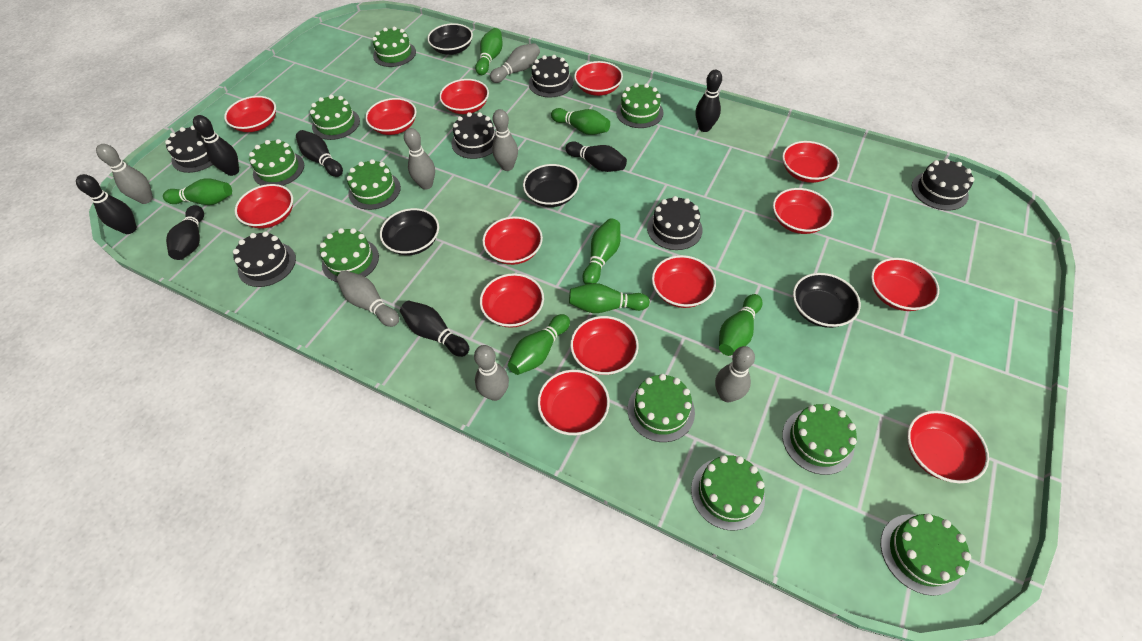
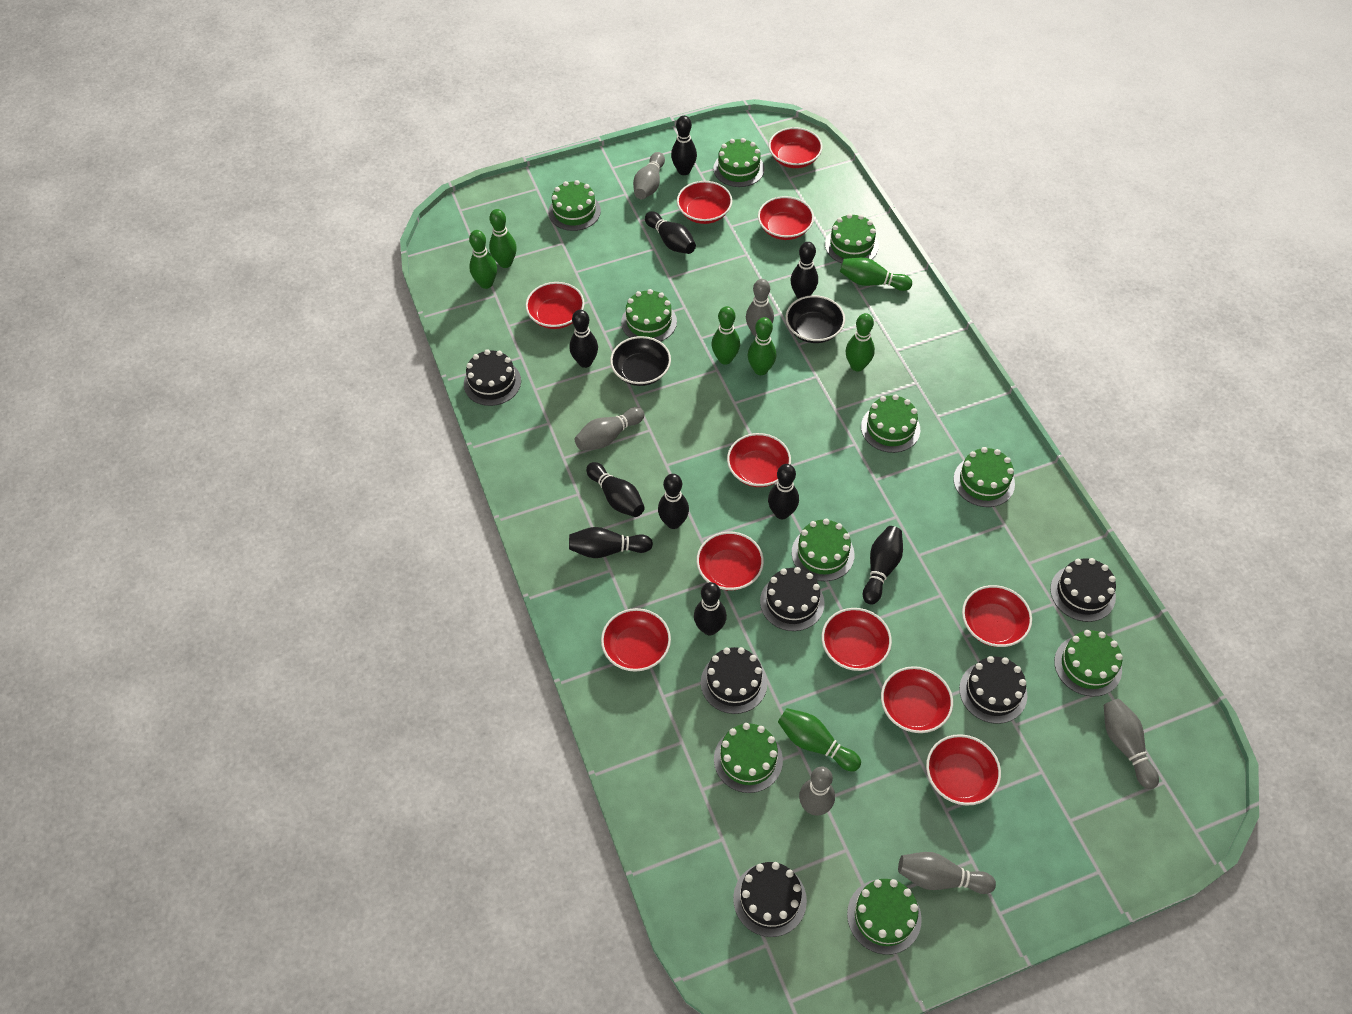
black bowl: [380,208,439,255] [427,23,473,55] [523,164,579,207] [793,273,861,328] = 4 -> [610,336,671,386] [786,295,845,343] = 2
black bowling pin: [76,174,137,234] [166,205,204,260] [193,115,239,176] [296,130,343,177] [400,301,469,357] [565,141,627,172] [695,70,722,132] = 7 -> [569,310,598,368] [569,527,653,558] [586,462,645,517] [645,211,696,254] [658,474,689,529] [671,116,697,175] [694,582,727,635] [768,464,799,519] [791,242,818,299] [863,526,903,605] = 10
grey bowling pin: [96,144,153,204] [337,270,399,327] [404,128,435,190] [474,345,509,401] [490,43,540,83] [492,109,518,171] [715,346,755,402] = 7 -> [575,407,645,450] [633,152,665,199] [746,279,774,337] [799,766,835,816] [898,852,996,894] [1104,699,1159,789] = 6
red bowl: [224,96,276,132] [235,184,293,228] [365,98,417,135] [439,79,489,114] [480,273,544,328] [482,217,543,265] [537,370,610,435] [570,316,639,375] [574,61,623,96] [652,255,716,308] [773,188,833,234] [782,141,839,183] [871,258,939,311] [907,410,989,483] = 14 -> [526,282,585,329] [601,608,671,672] [677,181,732,224] [696,532,764,591] [727,433,791,487] [758,196,814,240] [769,127,823,168] [822,608,892,671] [881,666,953,733] [926,734,1001,806] [962,585,1032,647] = 11

